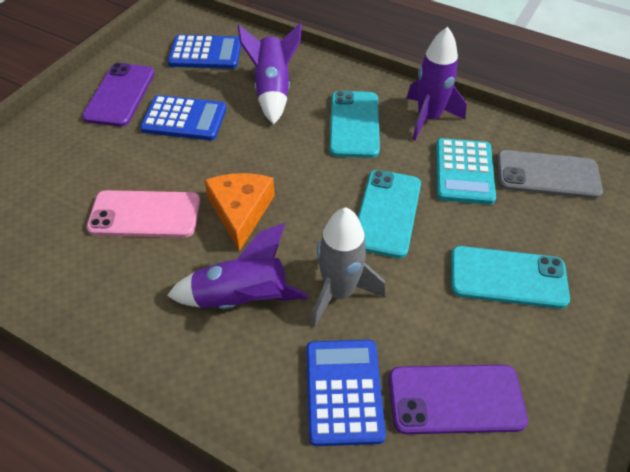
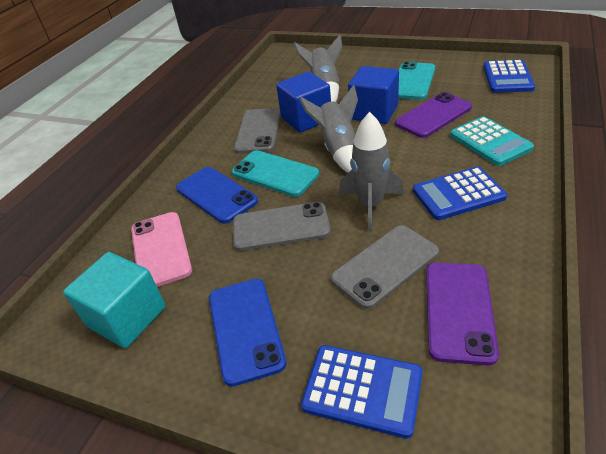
blue cube: none = 0 -> [276,72,331,133] [348,66,399,124] = 2
blue phone: none = 0 -> [176,167,258,224] [209,279,287,387] = 2
grey phone: [497,150,603,199] = 1 -> [233,202,331,251] [234,108,281,154] [331,225,439,309] = 3
grey rocket: [311,207,386,327] = 1 -> [293,35,342,102] [299,85,358,173] [339,112,404,232] = 3
orange cheese: [204,173,275,252] = 1 -> none = 0
purple rocket: [167,223,308,309] [238,23,302,125] [407,27,467,140] = 3 -> none = 0
turquoise cube: none = 0 -> [63,252,166,348] = 1
turquoise phone: [330,91,380,158] [358,170,421,258] [451,246,570,309] = 3 -> [232,150,319,197] [398,62,435,100] = 2

